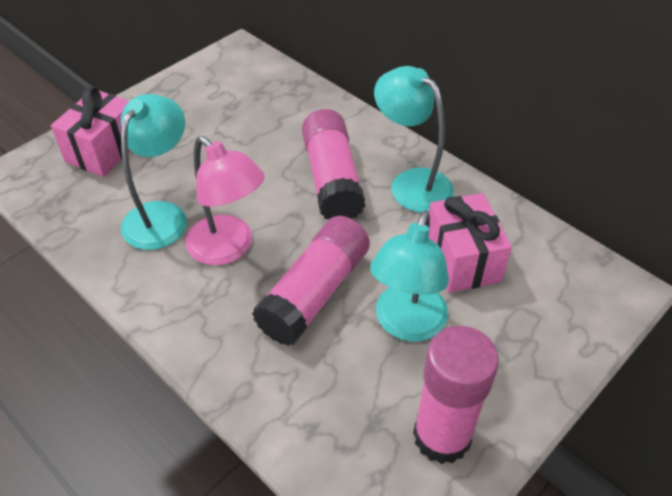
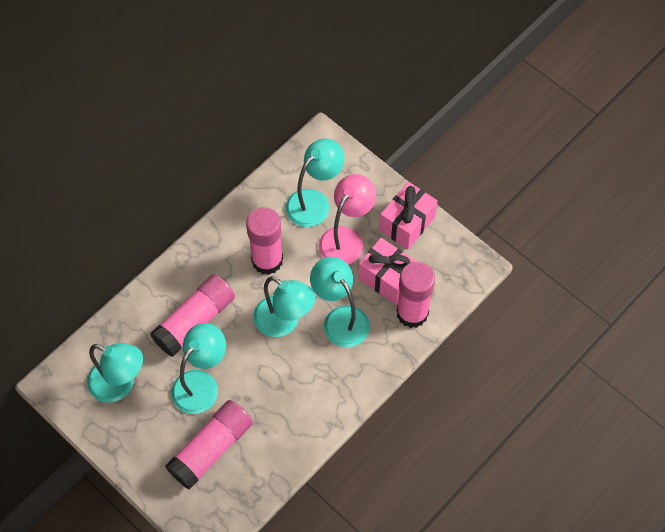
pink glue stick: [252,216,370,346] [302,109,366,219] [413,326,499,464] = 3 -> [150,274,235,357] [165,400,253,490] [246,207,283,275] [396,262,435,328] = 4
turquoise lamp: [120,94,187,250] [370,211,449,342] [374,66,454,213] = 3 -> [87,343,143,403] [171,323,226,414] [253,276,315,337] [286,139,345,227] [310,257,370,348] = 5

